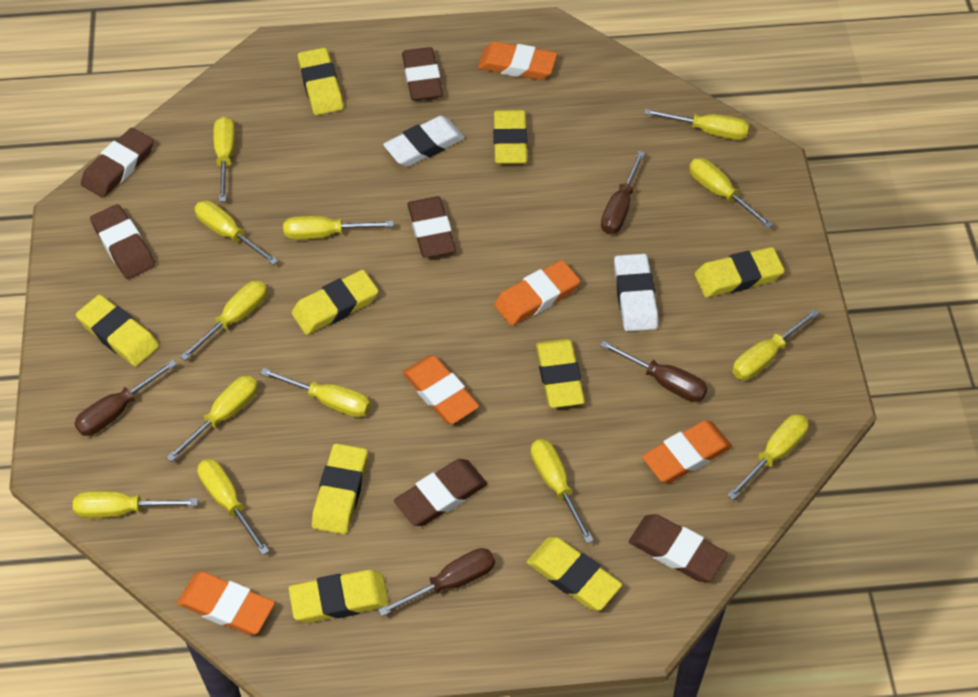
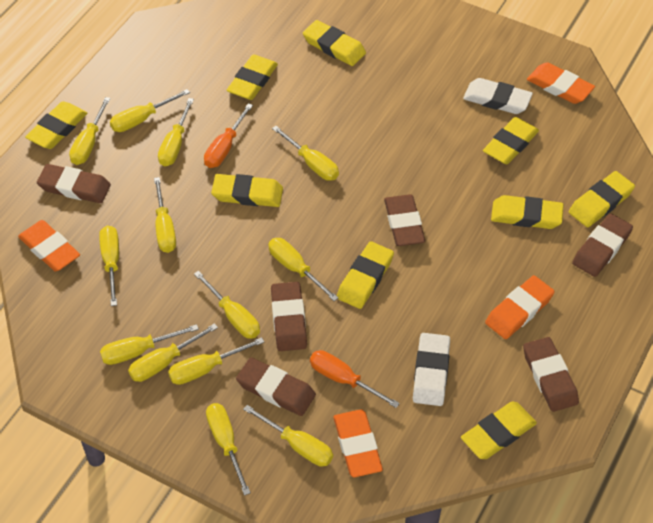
brown screwdriver: [74,360,177,436] [378,548,495,616] [600,340,708,402] [601,151,645,234] = 4 -> none = 0
orange eraser: [177,572,275,635] [402,355,479,424] [478,41,557,80] [494,260,580,326] [642,420,732,483] = 5 -> [18,220,80,272] [333,409,383,477] [485,275,555,339] [527,62,595,104] = 4
orange screwdriver: none = 0 -> [204,103,253,168] [310,350,400,408] = 2

